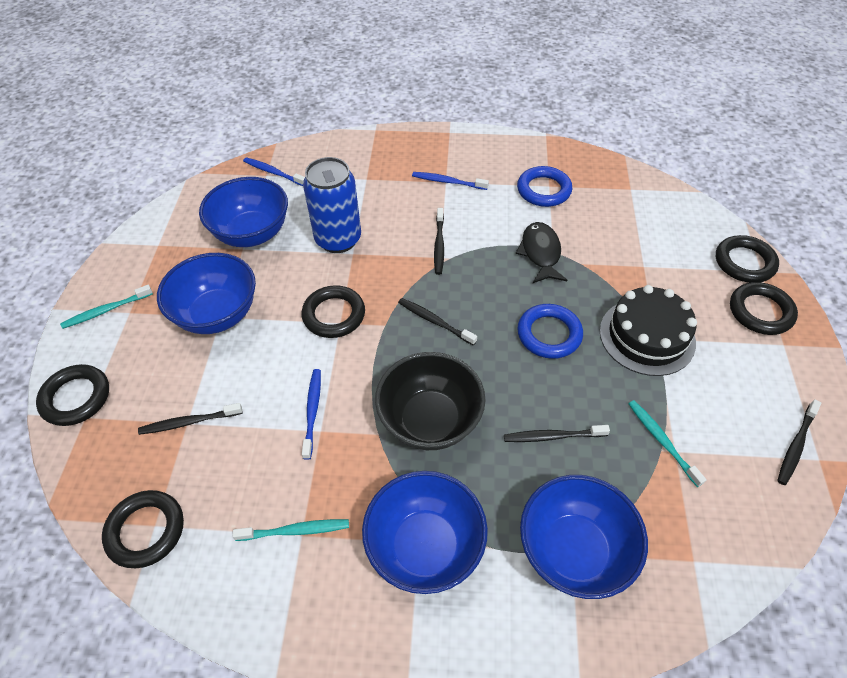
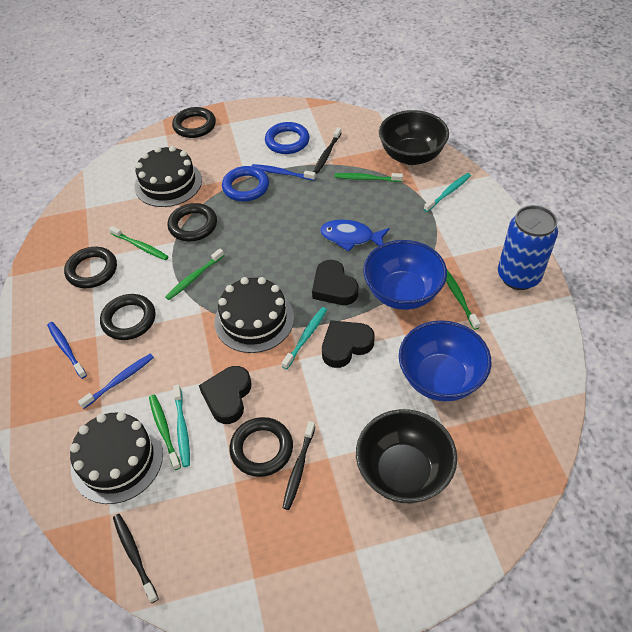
black bowl: [375,352,486,450] = 1 -> [356,409,457,503] [379,110,449,165] = 2
black cake: [600,285,697,376] = 1 -> [70,412,163,504] [134,146,202,207] [214,277,294,353] = 3
black fish: [516,222,567,283] = 1 -> none = 0
black heart: none = 0 -> [199,366,251,424] [312,260,358,305] [322,320,375,368] = 3
black toothbrush: [138,403,243,435] [398,298,477,345] [434,208,444,275] [504,425,610,442] [777,399,821,485] = 5 -> [113,514,159,603] [283,421,315,510] [313,127,341,174] = 3
blue bowl: [157,253,256,334] [199,177,288,247] [362,471,488,594] [520,475,648,599] = 4 -> [363,240,447,310] [399,320,492,401] = 2
blue fish: none = 0 -> [320,219,390,251] = 1
green toothbrush: none = 0 -> [109,226,169,261] [149,395,181,470] [165,248,224,300] [335,173,403,182] [446,270,480,330] = 5

